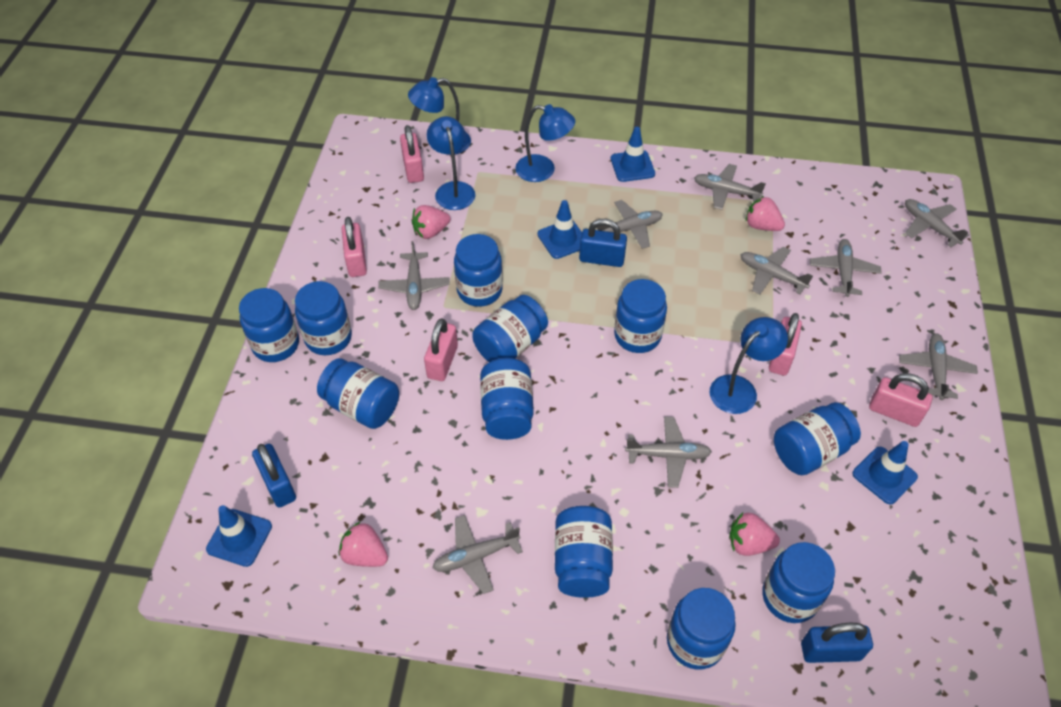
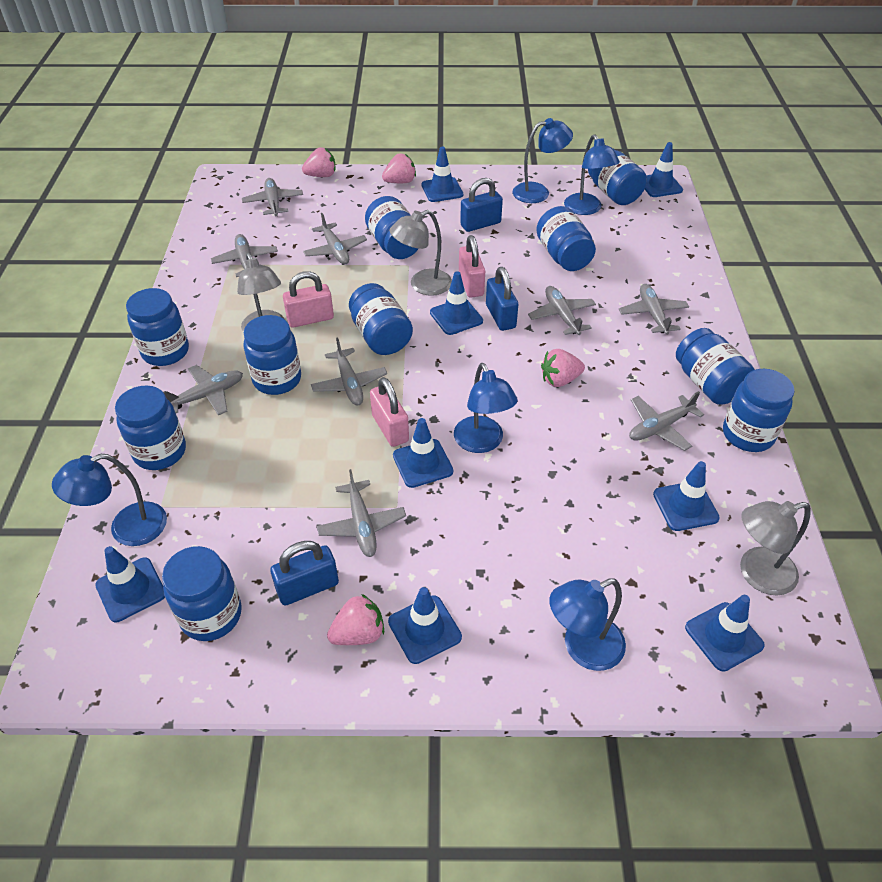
blue jar: [239,288,299,362] [295,281,352,355] [317,358,399,429] [454,234,503,307] [472,295,548,362] [480,358,534,440] [555,506,613,598] [614,279,667,353] [667,588,736,670] [762,542,835,623] [774,402,861,475] = 11 -> [115,385,186,470] [126,288,189,366] [162,546,242,641] [243,315,301,395] [349,283,413,355] [365,196,418,259] [536,206,596,271] [588,149,647,205] [676,328,755,405] [723,369,795,452] = 10
blue lamp: [408,77,471,155] [427,116,475,210] [515,104,575,182] [709,317,788,414] = 4 -> [52,454,167,546] [454,363,518,453] [512,118,573,203] [549,578,626,671] [564,134,620,215] = 5
blue traffic cone: [206,505,272,567] [538,200,582,259] [611,127,655,182] [852,441,918,504] = 4 -> [95,546,165,622] [388,587,462,664] [393,418,453,488] [421,147,463,202] [430,271,483,335] [645,142,683,197] [653,461,720,531] [685,595,765,672] = 8
grey lamp: none = 0 -> [237,253,284,333] [390,210,452,296] [740,501,811,596] = 3
pink padlock: [341,217,367,277] [400,125,424,183] [424,318,458,381] [769,313,802,376] [869,373,933,427] = 5 -> [283,271,334,328] [370,377,409,447] [459,235,485,298] = 3

